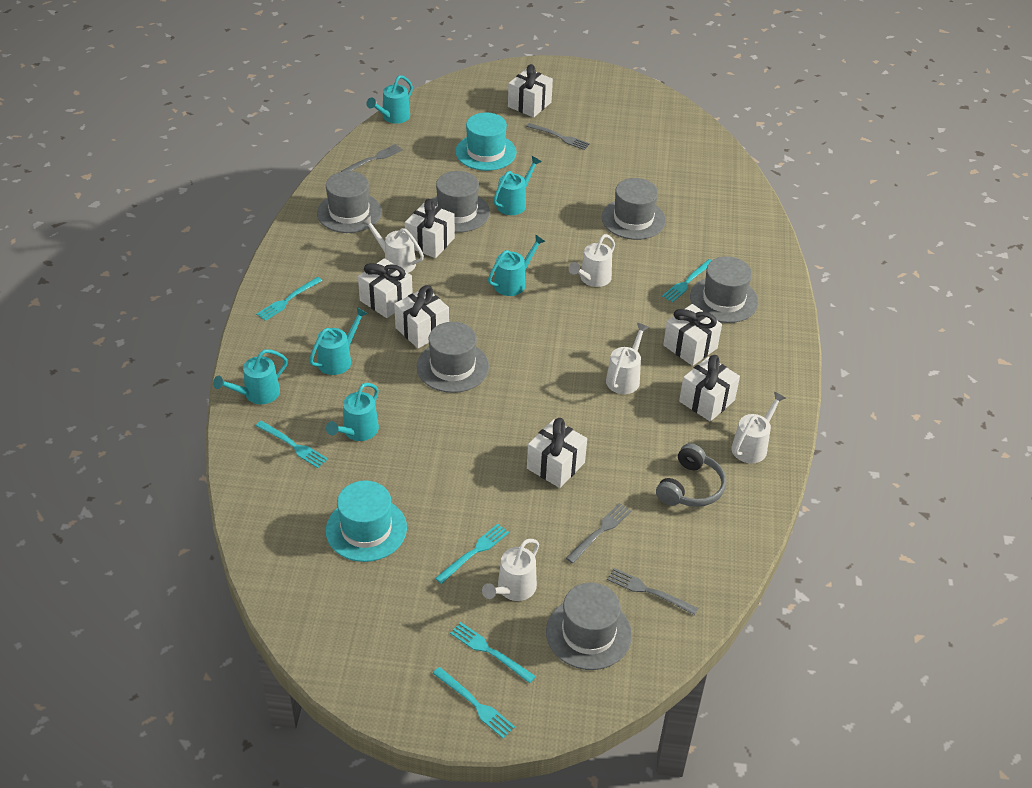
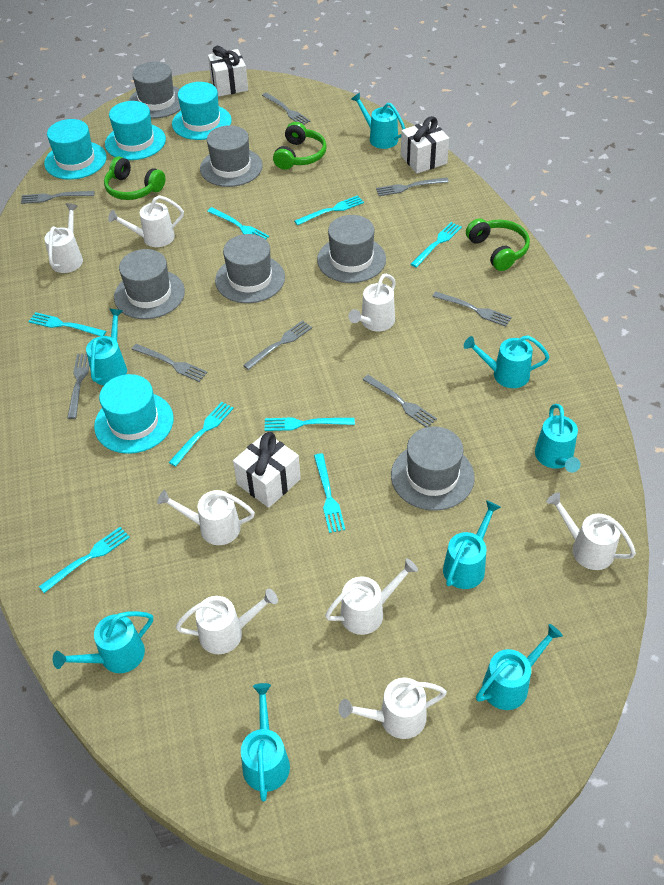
green headphones: none = 0 -> [104,156,165,200] [273,122,327,170] [466,218,530,271] = 3
grey fork: [341,144,403,172] [526,123,590,150] [566,503,632,563] [607,568,698,615] = 4 -> [21,191,94,204] [67,353,89,419] [132,344,208,382] [243,320,312,370] [262,93,310,125] [363,375,437,427] [376,178,449,196] [432,292,512,327] = 8
grey headphones: [656,443,726,507] = 1 -> none = 0
turquoise fork: [256,277,322,321] [256,421,328,468] [433,667,515,738] [435,524,509,584] [450,622,536,683] [662,259,712,302] = 6 -> [28,312,106,336] [39,527,130,593] [169,402,234,467] [207,207,269,239] [265,417,355,431] [294,195,364,225] [314,453,345,533] [411,222,462,268] = 8
turquoise hat: [326,480,407,562] [455,112,517,171] = 2 -> [44,119,107,180] [94,374,174,454] [105,101,166,160] [172,82,232,140] = 4
turquoise watering can: [213,349,288,404] [309,307,368,375] [326,383,379,441] [366,75,413,124] [488,234,546,296] [493,156,541,215] = 6 -> [53,611,153,673] [86,309,127,385] [241,683,290,802] [351,92,405,149] [443,500,501,589] [464,335,550,388] [476,624,563,710] [535,404,581,473] = 8
white gift: [358,258,413,318] [394,285,449,348] [405,199,455,258] [508,64,553,117] [527,418,587,488] [663,304,722,366] [679,355,740,421] = 7 -> [208,46,248,96] [233,432,301,508] [401,116,449,173] = 3
white watering can: [361,216,424,273] [482,539,539,601] [569,234,615,287] [606,323,649,394] [732,391,786,463] = 5 -> [44,203,83,273] [108,195,184,247] [157,490,255,545] [176,589,278,654] [325,559,418,635] [339,678,447,739] [348,273,396,331] [546,492,636,570] = 8

